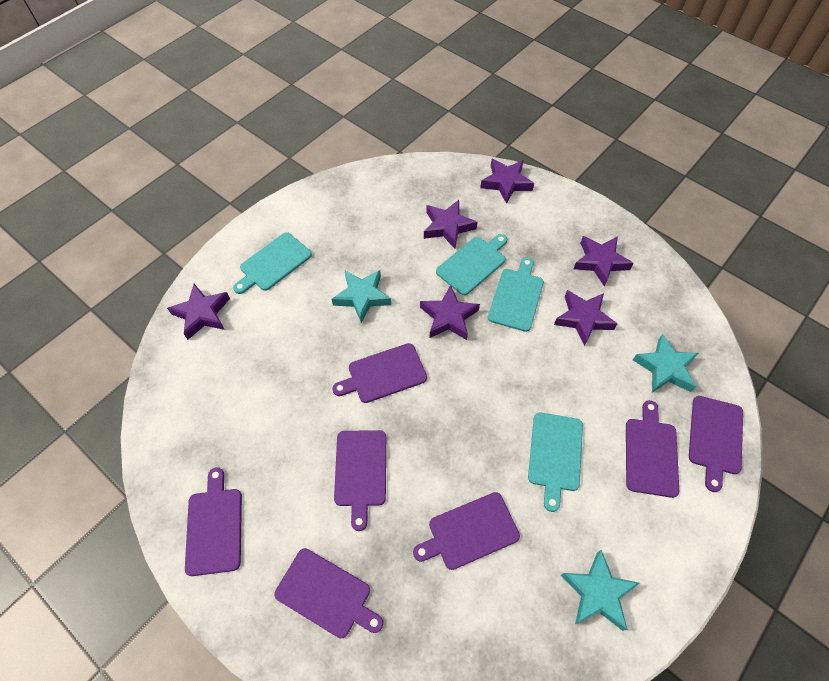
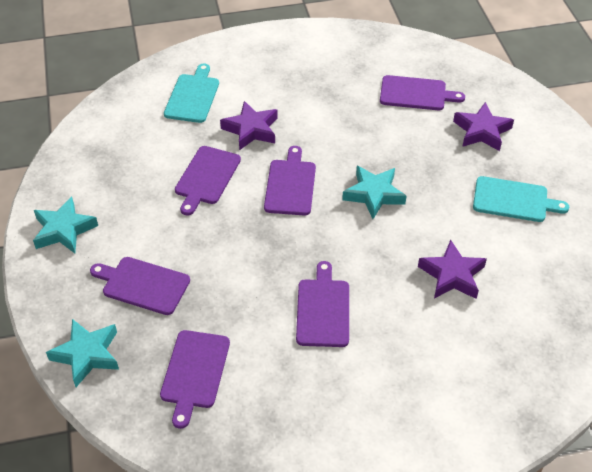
purple cutting board: [185,467,242,576] [274,548,383,639] [332,343,427,403] [334,430,386,531] [413,492,520,570] [626,400,679,498] [689,396,743,492] = 7 -> [90,257,190,315] [160,330,230,429] [175,146,241,216] [264,146,316,216] [296,261,349,347] [380,75,465,110] = 6
purple star: [167,284,230,340] [420,285,480,340] [424,200,477,249] [480,159,534,204] [554,290,617,346] [574,236,633,286] = 6 -> [220,101,278,150] [418,240,487,299] [453,102,514,151] = 3
turquoise cutting board: [233,232,312,294] [436,234,507,295] [488,257,544,332] [528,412,583,512] = 4 -> [164,64,219,123] [473,176,569,222] = 2

